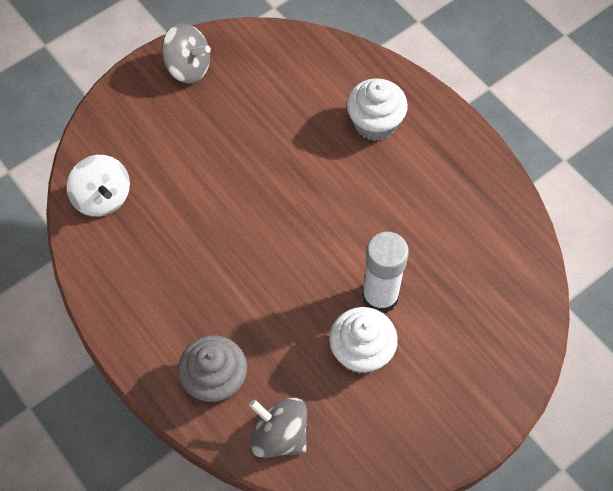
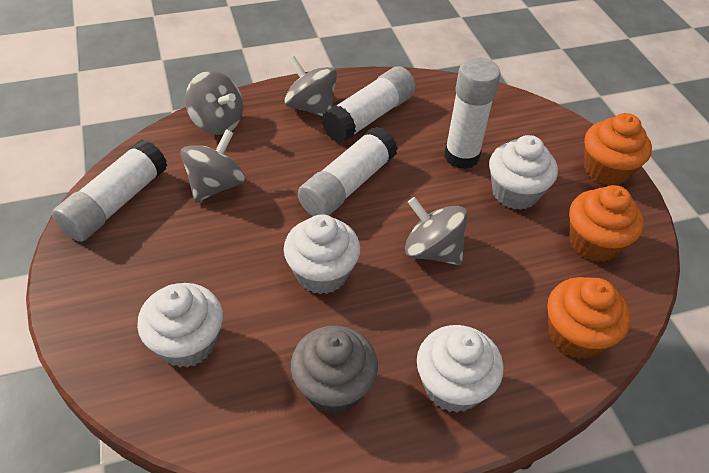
grey spinning top: [162,23,211,84] [249,398,307,458] = 2 -> [180,129,245,202] [185,71,243,135] [284,56,337,117] [405,197,468,265] = 4
orange cupcake: none = 0 -> [547,277,630,359] [569,185,644,262] [584,113,652,186] = 3
white cupcake: [329,307,398,374] [347,78,408,141] = 2 -> [137,283,223,367] [284,214,360,294] [417,325,504,413] [489,135,558,210] = 4
white glue stick: [362,232,409,313] = 1 -> [52,139,168,242] [298,127,398,216] [321,66,416,143] [444,57,501,169] = 4
white spinning top: [67,155,130,217] = 1 -> none = 0

